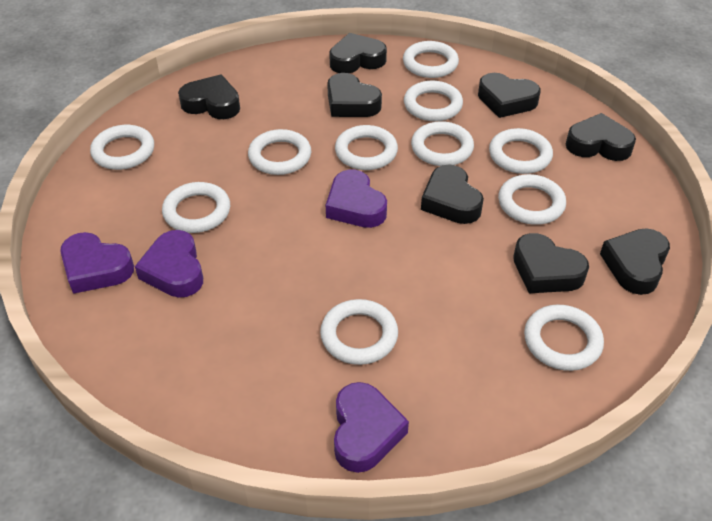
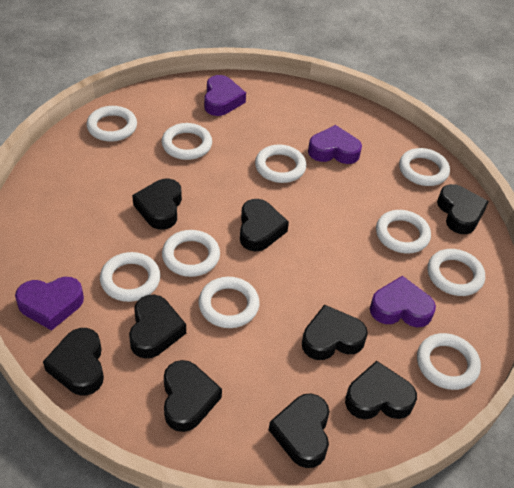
black heart: [178,74,240,119] [327,73,382,117] [329,33,387,73] [421,165,484,224] [478,73,541,118] [513,233,589,293] [566,113,636,161] [600,228,670,295] = 8 -> [43,328,104,396] [129,295,186,359] [132,179,182,230] [164,360,222,432] [240,199,289,251] [269,394,329,468] [302,305,368,360] [345,361,417,419] [437,184,489,234] = 9
white ring: [90,125,154,170] [162,182,230,233] [248,129,311,175] [320,299,398,365] [335,125,398,170] [403,41,459,78] [404,81,463,121] [411,121,474,166] [489,128,553,174] [498,174,566,225] [524,305,604,371] = 11 -> [87,106,137,142] [100,252,160,302] [162,123,212,160] [162,230,220,277] [198,277,260,328] [255,145,306,183] [376,210,431,254] [399,148,450,186] [417,333,481,390] [428,249,485,296] = 10

